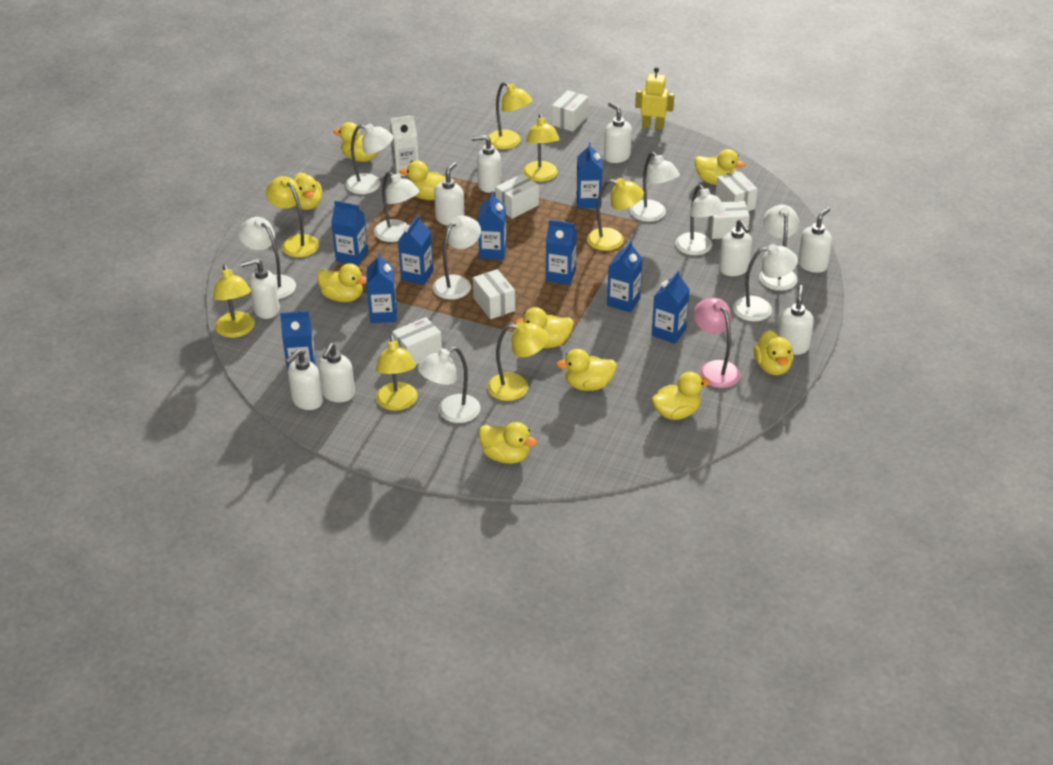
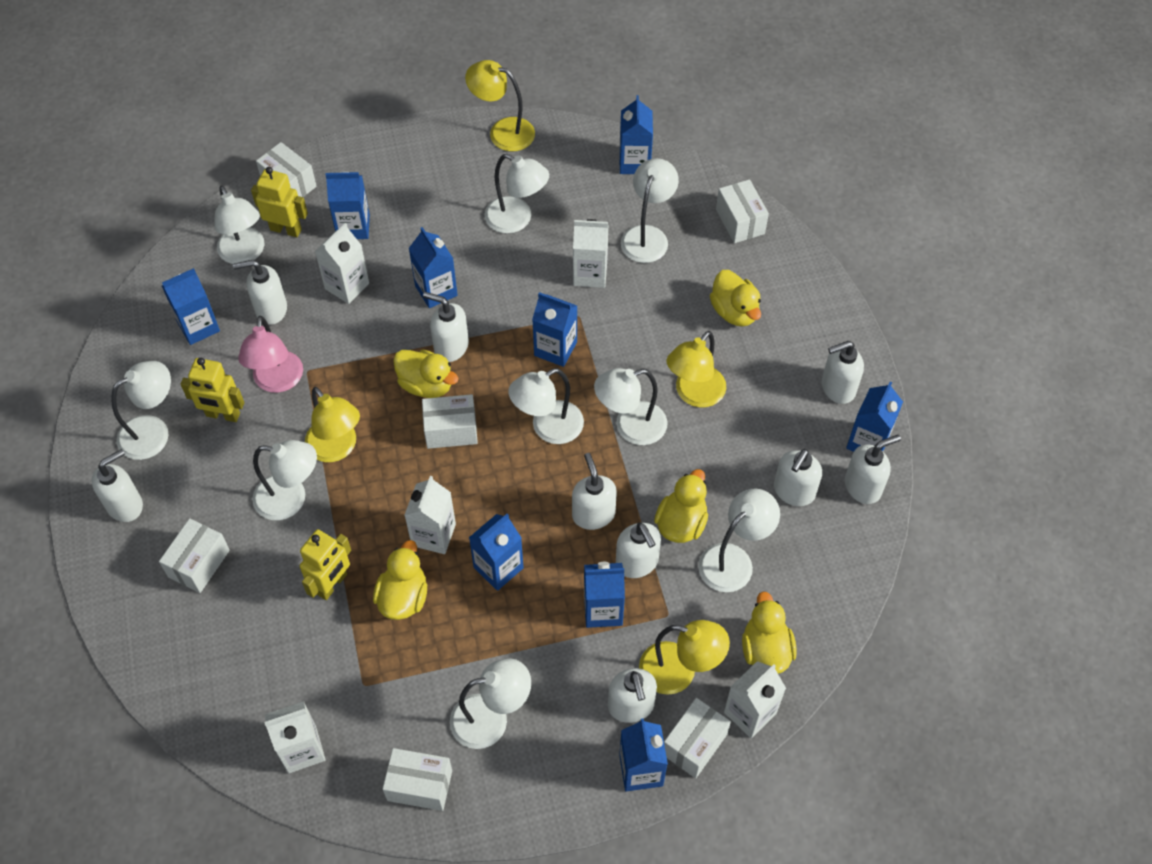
white carton: [390,115,419,177] = 1 -> [264,701,326,773] [315,223,369,304] [404,476,456,554] [573,219,608,288] [724,661,786,738] = 5
yellow duck: [293,172,322,210] [317,263,367,302] [333,122,379,162] [399,160,446,200] [479,422,537,464] [515,307,574,348] [556,349,617,391] [652,372,710,420] [695,149,745,185] [753,330,793,375] = 10 -> [373,540,427,620] [393,350,459,398] [654,469,708,543] [710,270,761,327] [742,591,797,674] = 5
yellow lamp: [213,265,255,338] [266,176,319,257] [376,335,417,411] [487,321,549,401] [488,82,532,149] [523,114,560,182] [587,178,644,251] = 7 -> [305,387,360,462] [465,60,535,151] [639,620,730,695] [667,331,726,407] = 4
yellow robot: [635,67,675,130] = 1 -> [181,358,244,422] [251,167,308,237] [300,529,351,600] = 3

